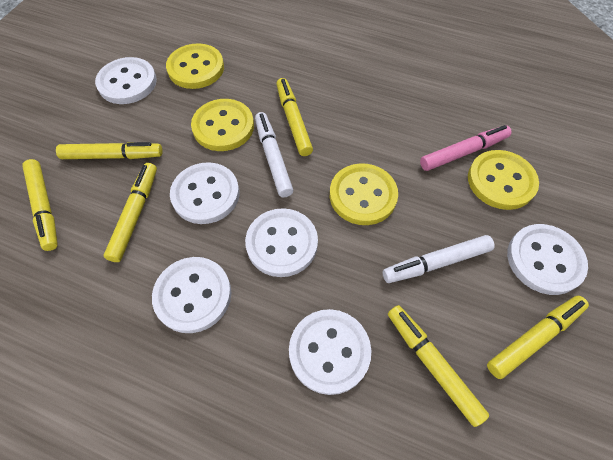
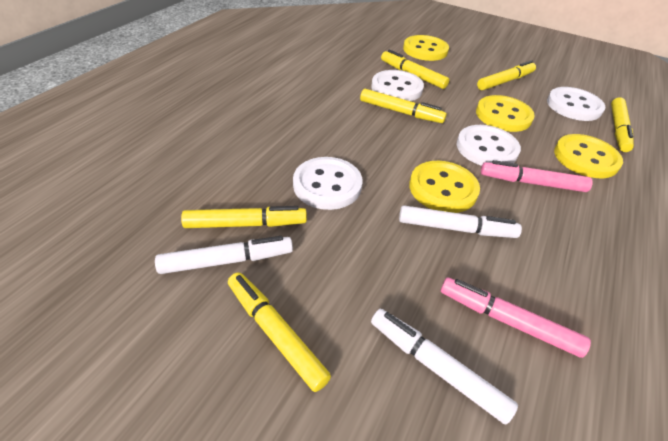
pink marker: [420,125,512,171] = 1 -> [441,278,591,358] [481,160,593,192] = 2
white button: [95,57,157,104] [152,257,231,333] [170,162,239,224] [245,208,318,277] [289,309,371,395] [507,224,588,295] = 6 -> [293,157,362,210] [371,70,424,101] [457,125,521,166] [547,87,605,121] = 4
white marker: [255,112,293,197] [383,235,495,283] = 2 -> [155,236,293,274] [371,309,518,424] [399,205,522,238] = 3

